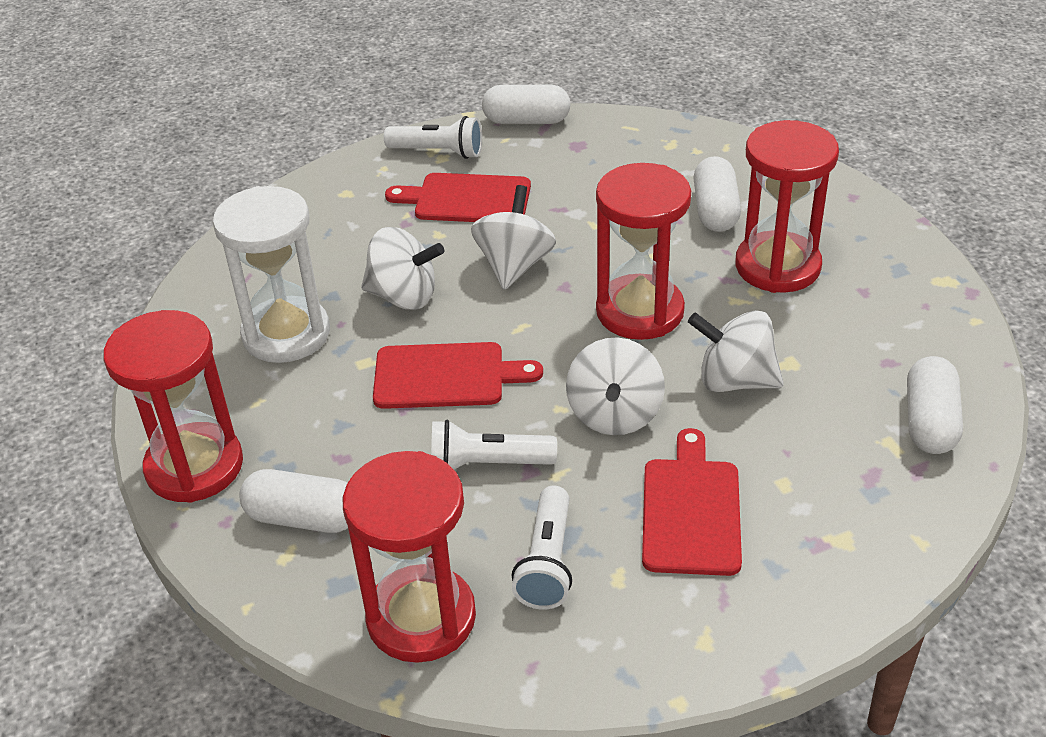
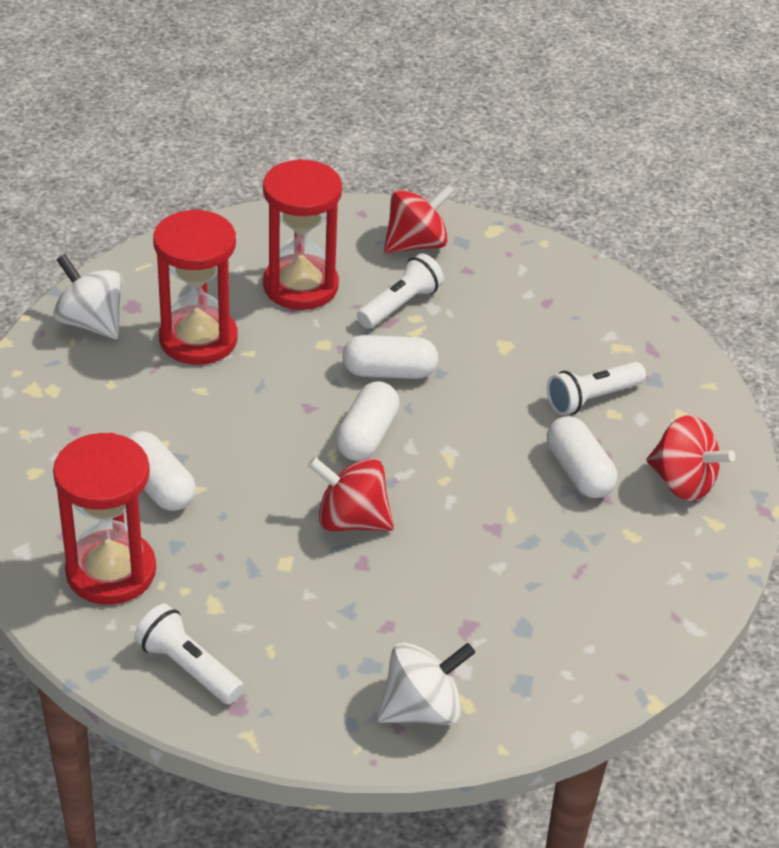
red cutting board: [373,342,543,409] [385,173,531,222] [642,428,742,576] = 3 -> none = 0
red hourglass: [103,310,243,503] [343,451,476,663] [596,163,691,340] [736,120,839,293] = 4 -> [53,433,156,605] [153,209,238,365] [263,159,342,310] = 3
red spinning top: none = 0 -> [308,457,394,531] [384,184,455,253] [646,415,735,501] = 3
white hourglass: [213,186,330,363] = 1 -> none = 0
white spinning top: [361,227,444,310] [471,185,556,290] [566,337,665,435] [688,310,784,392] = 4 -> [53,254,123,339] [377,642,475,725] = 2

